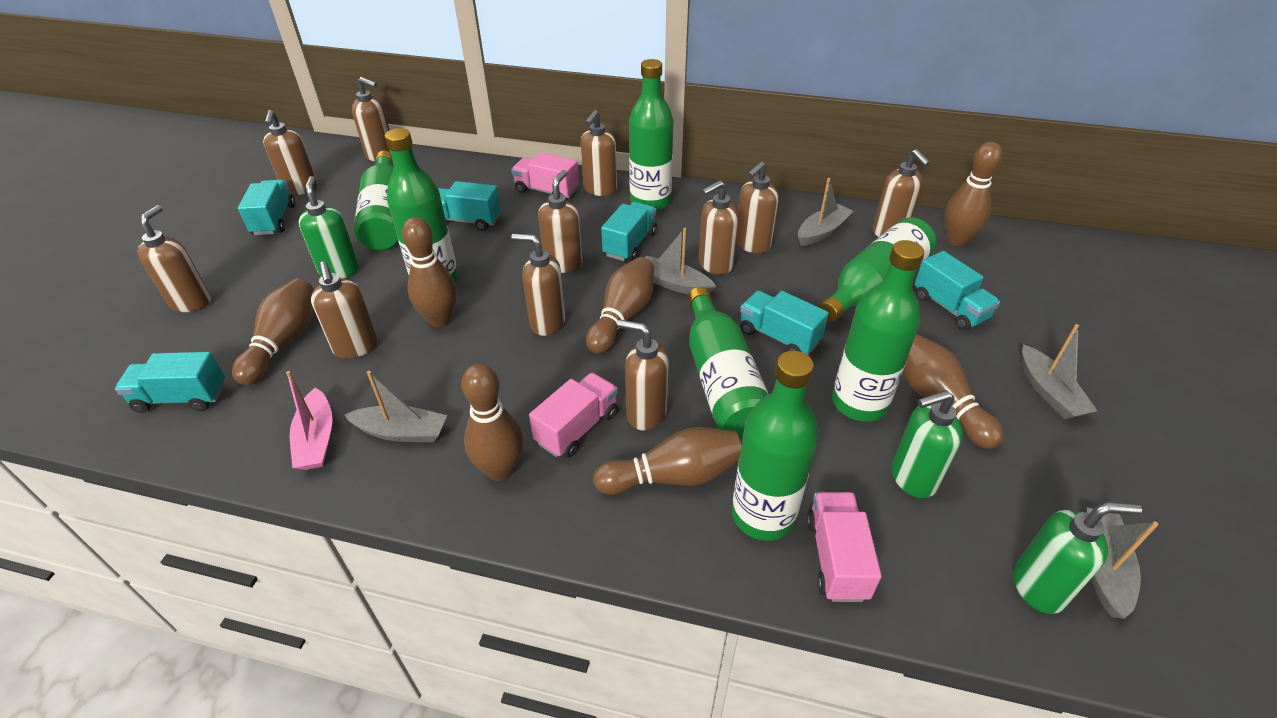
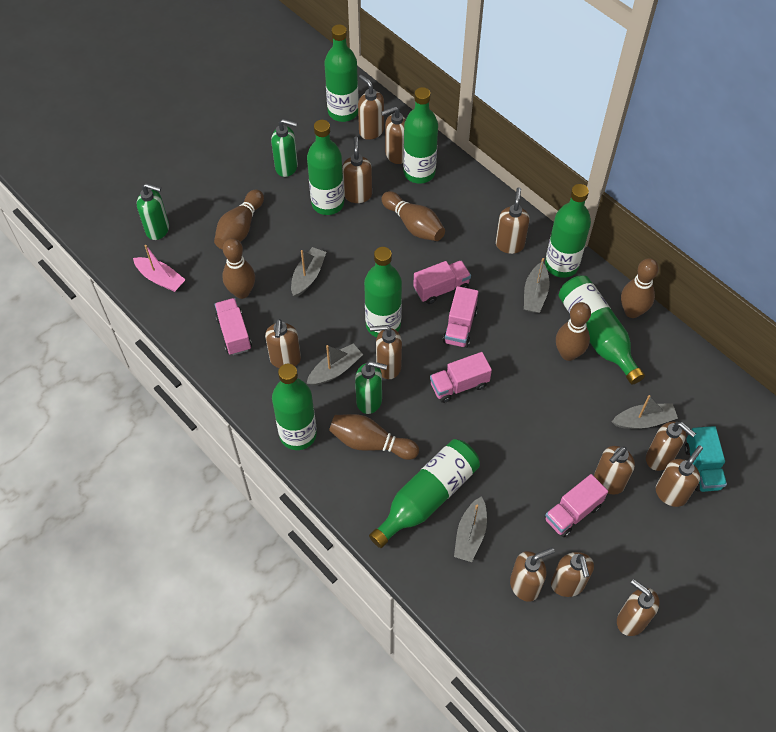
brown bowling pin: [232,278,314,385] [402,217,457,327] [461,364,523,481] [586,257,654,354] [593,427,741,495] [903,334,1004,449] [944,142,1003,246] = 7 -> [214,189,264,250] [222,238,255,299] [329,414,419,460] [381,191,445,241] [556,302,591,361] [621,258,659,318] = 6
brown soap dispenser: [137,205,211,312] [263,110,318,195] [311,262,378,359] [352,77,391,161] [511,233,566,336] [538,170,583,273] [581,110,617,196] [617,320,669,430] [699,180,739,275] [736,162,779,254] [873,149,930,237] = 11 -> [265,319,301,368] [342,137,372,203] [358,75,384,140] [370,325,402,379] [381,106,406,164] [496,187,530,254] [510,548,555,602] [551,552,594,597] [594,446,635,495] [617,579,660,636] [646,422,696,471] [656,445,703,507] = 12
green bottle: [354,151,399,251] [385,128,458,282] [629,59,673,211] [688,287,769,440] [732,351,819,541] [818,217,937,322] [832,240,924,422] = 7 -> [272,364,317,450] [307,120,344,215] [324,24,359,122] [364,247,402,337] [369,439,480,548] [403,87,438,184] [545,184,591,278] [559,275,645,385] = 8
pink truck: [511,152,579,198] [529,373,618,458] [806,492,882,602] = 3 -> [215,298,252,355] [413,260,471,304] [430,352,492,403] [443,286,478,348] [545,474,608,537] = 5
turquoise truck: [115,352,225,413] [238,180,295,235] [438,181,501,231] [601,202,657,261] [740,291,829,355] [914,251,1000,330] = 6 -> [685,426,727,492] = 1

